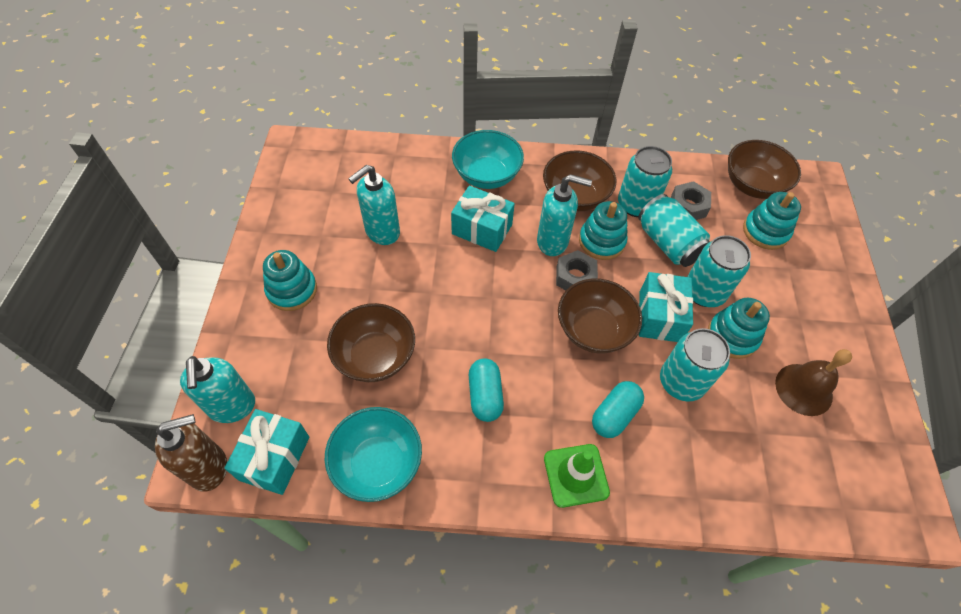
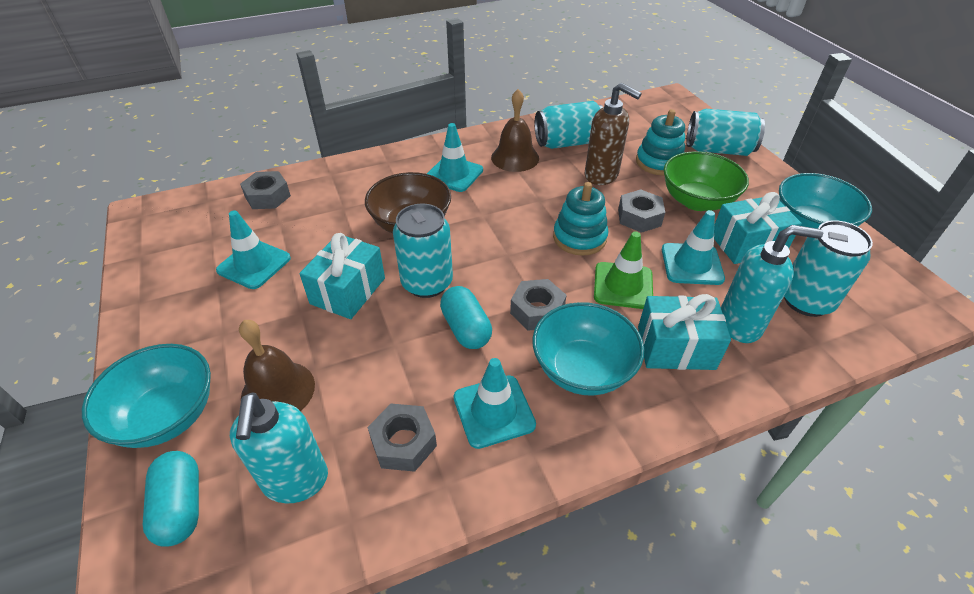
brown bell: [775,349,852,416] = 1 -> [239,320,315,411] [491,89,539,172] = 2
brown bowl: [327,303,415,382] [543,151,616,211] [558,278,642,353] [728,140,801,199] = 4 -> [365,172,451,233] = 1
green bowl: none = 0 -> [664,151,749,211] = 1
grey nut: [556,250,598,290] [671,181,711,220] = 2 -> [240,171,291,209] [368,404,437,472] [510,279,567,331] [618,189,665,233] = 4
turquoise bowl: [325,407,422,502] [452,130,524,189] = 2 -> [82,344,211,448] [532,302,644,395] [779,173,872,229] = 3
turquoise soap dispenser: [180,356,255,423] [348,165,400,245] [537,174,592,256] = 3 -> [230,392,328,503] [721,225,823,343] = 2
turquoise stacking toy: [263,250,317,311] [579,201,628,260] [708,298,770,359] [743,192,801,250] = 4 -> [553,182,609,256] [636,109,685,176] = 2
turquoise traffic cone: none = 0 -> [216,210,291,289] [427,123,483,192] [454,358,536,449] [662,210,725,285] = 4

